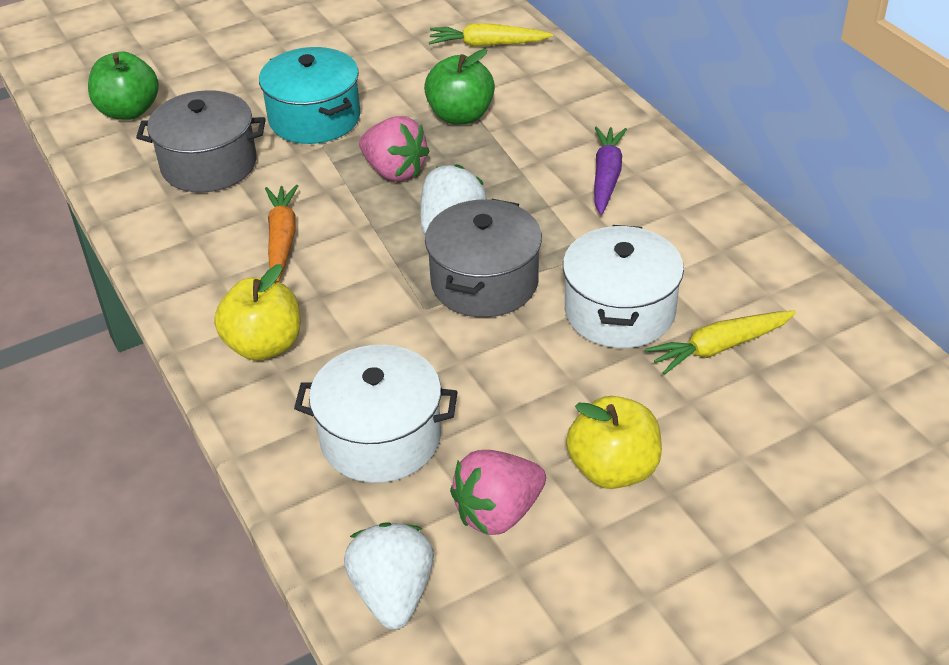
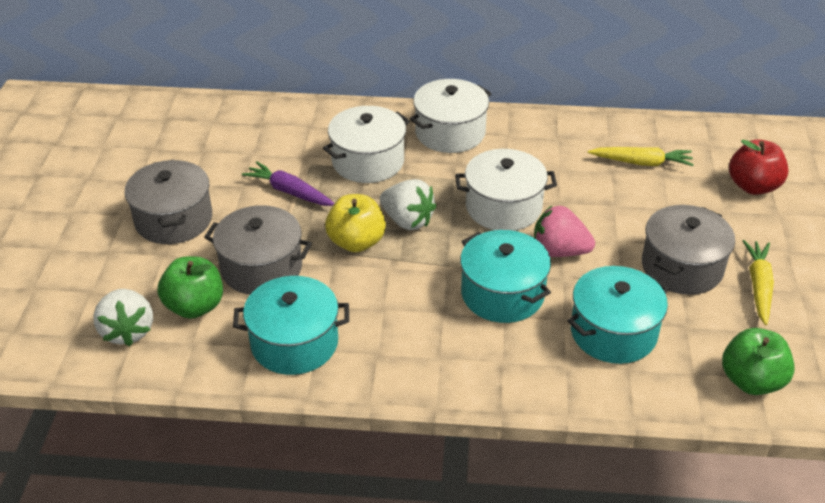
grey pot: [136,90,266,193] [425,199,542,317] = 2 -> [125,160,212,244] [204,205,312,295] [642,205,735,295] = 3
orange carrot: [265,185,298,282] = 1 -> none = 0
pink strawberry: [359,116,430,181] [450,450,546,535] = 2 -> [534,206,595,257] = 1
red apple: none = 0 -> [729,139,788,195] = 1
turquoise pot: [259,47,361,144] = 1 -> [233,276,349,375] [460,230,551,323] [567,266,669,364] = 3
white pot: [294,345,457,483] [563,225,684,348] = 2 -> [323,106,410,183] [410,79,491,153] [455,149,557,231] = 3
yellow apple: [214,264,301,361] [566,396,662,489] = 2 -> [325,194,386,252] = 1

